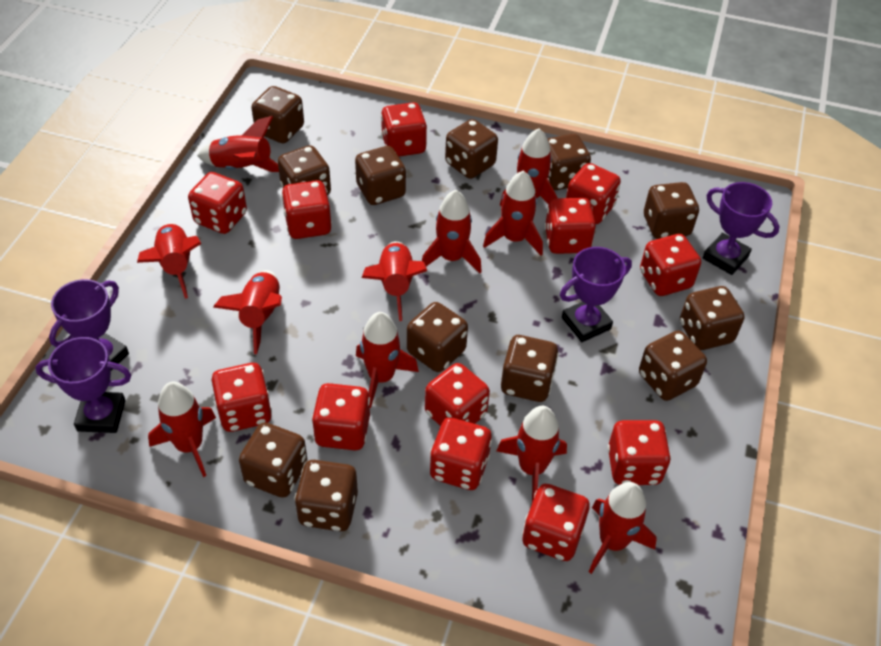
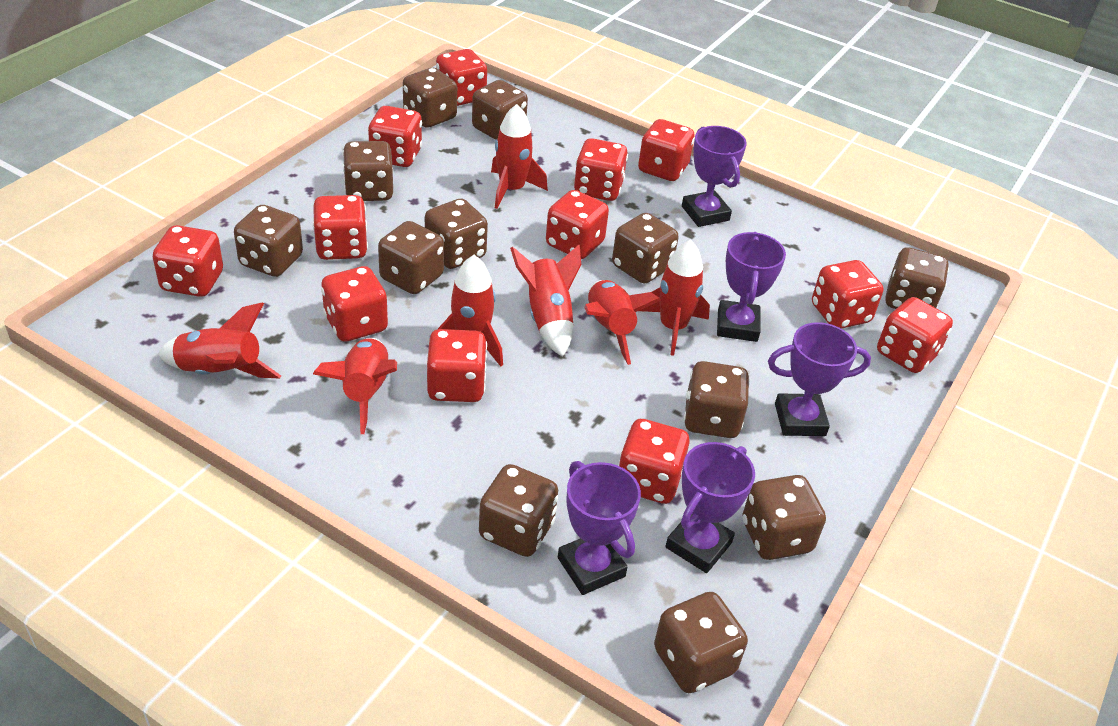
purple trophy: [35,337,131,433] [49,279,129,370] [560,247,632,342] [703,182,780,275] = 4 -> [558,461,641,595] [665,442,755,573] [682,126,747,227] [717,232,786,342] [768,322,871,436] = 5
red rocket: [137,223,201,299] [148,382,216,477] [197,116,279,172] [213,270,282,354] [356,312,419,408] [362,241,427,321] [422,190,482,273] [483,171,543,256] [497,406,567,502] [500,128,558,206] [589,482,656,574] = 11 -> [158,303,281,379] [313,338,397,434] [438,255,503,366] [491,104,548,209] [510,245,581,357] [584,280,661,365] [639,240,710,356] = 7

